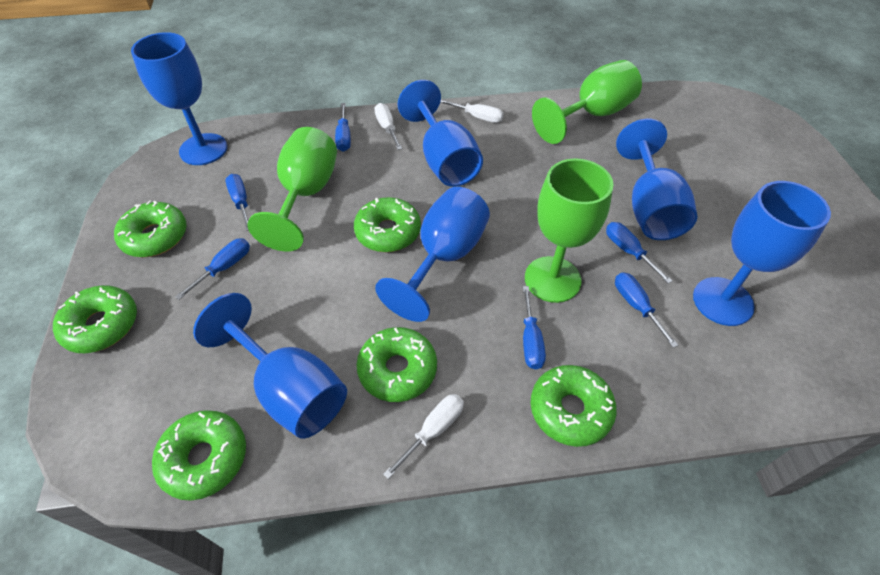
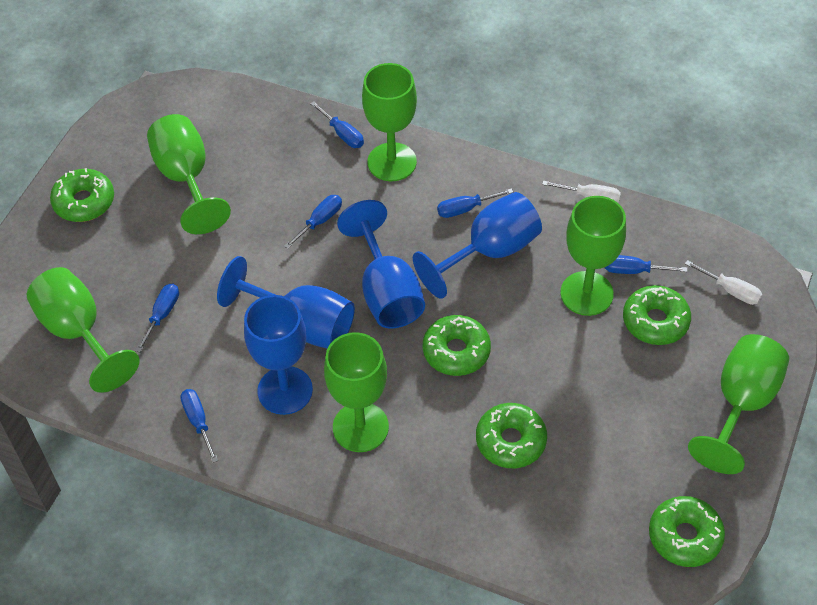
blue goblet: [131,32,227,165] [193,293,347,439] [375,187,490,322] [398,80,483,187] [616,119,697,240] [693,181,831,326] = 6 -> [217,256,355,349] [244,295,313,415] [337,200,425,328] [413,192,542,299] = 4
green donut: [53,285,137,353] [114,200,187,257] [152,410,246,501] [354,197,421,252] [356,327,437,402] [530,365,617,447] = 6 -> [50,168,114,222] [423,315,491,376] [476,403,547,468] [623,285,691,345] [649,496,725,567] = 5
green goblet: [247,127,337,251] [525,158,614,303] [532,60,642,144] = 3 -> [27,267,140,393] [147,114,231,234] [324,332,389,452] [362,63,417,181] [560,196,626,316] [688,334,789,474] = 6
white screwdriver: [374,103,402,150] [383,394,464,479] [440,99,504,123] = 3 -> [542,181,621,203] [685,260,763,305] = 2

